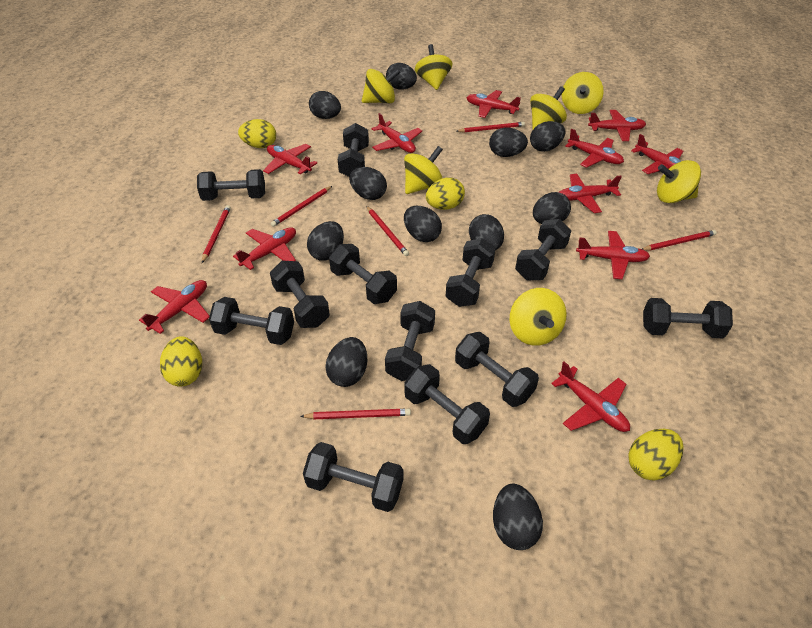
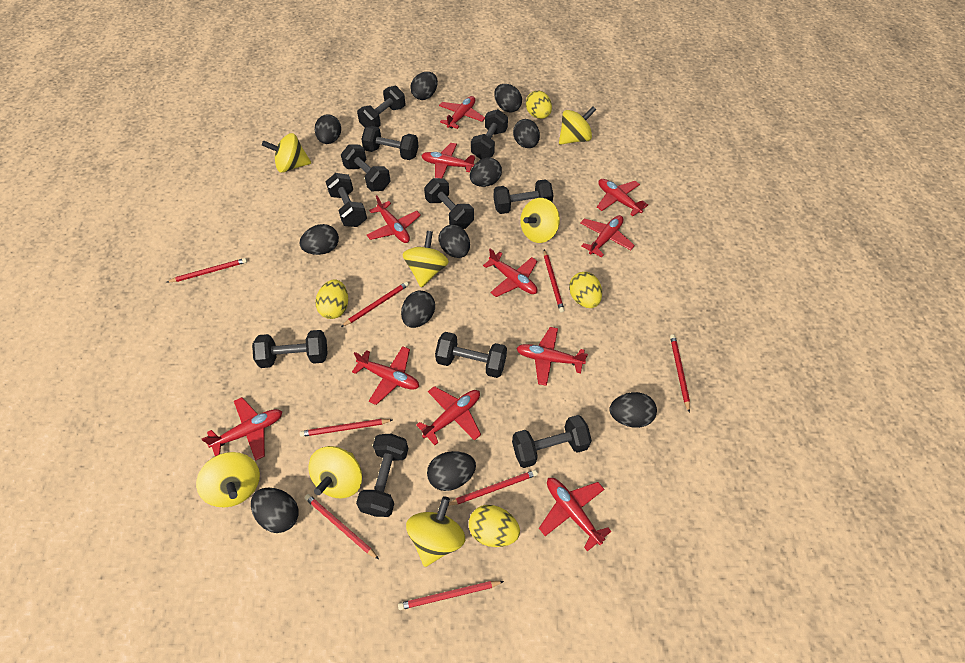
black dumbbell: [197,169,265,201] [209,297,294,345] [270,261,330,328] [303,442,404,512] [329,244,397,304] [338,123,369,177] [385,301,435,381] [404,364,490,444] [446,238,496,307] [455,332,539,407] [515,219,571,280] [643,298,733,338] = 12 -> [252,330,328,368] [326,173,367,227] [341,144,391,191] [356,434,409,517] [357,86,405,128] [361,126,419,160] [424,178,474,229] [435,332,507,378] [471,109,508,159] [494,179,554,214] [512,415,592,468] = 11
red pencil: [202,205,231,263] [271,186,332,227] [300,409,411,419] [367,206,409,256] [457,122,525,132] [642,230,717,250] = 6 -> [167,258,247,282] [299,419,392,437] [304,494,379,559] [341,282,409,327] [398,581,504,610] [448,470,538,506] [544,249,564,312] [670,334,690,413] = 8

